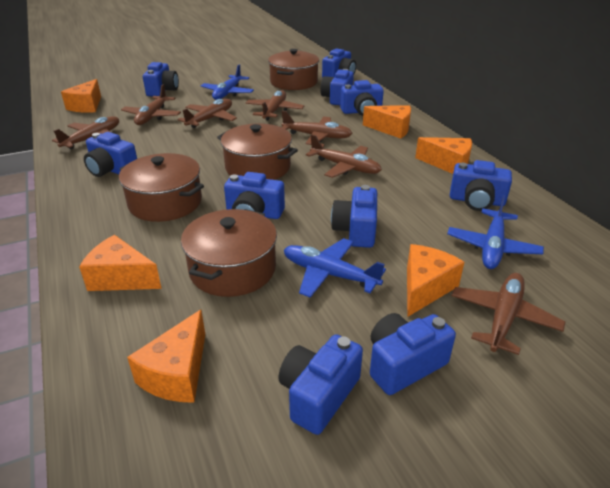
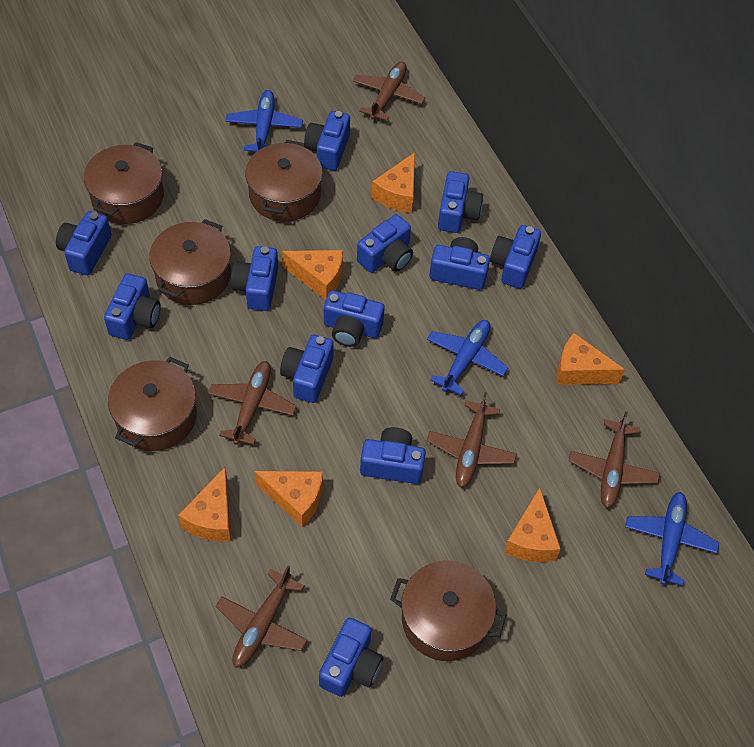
blue camera: [84,132,137,177] [143,62,179,96] [224,172,285,219] [278,334,363,435] [320,69,354,105] [322,48,356,78] [331,185,377,248] [340,80,384,116] [370,313,456,395] [450,160,512,211] = 10 -> [56,211,112,275] [104,274,161,340] [231,246,278,311] [280,335,334,403] [304,111,350,171] [319,618,384,697] [324,290,385,347] [357,214,413,273] [360,427,426,484] [429,237,490,290] [438,171,483,233] [490,225,541,289] = 12
brown plane: [52,116,119,149] [121,84,181,125] [178,99,237,128] [245,90,304,120] [281,111,353,145] [306,134,382,178] [452,273,565,355] = 7 -> [208,361,297,445] [215,566,308,668] [353,62,426,121] [427,392,517,488] [569,411,660,508] = 5
brown pot: [119,153,204,222] [181,209,277,297] [217,123,298,180] [268,49,319,90] = 4 -> [84,142,164,224] [108,357,197,451] [149,219,231,305] [245,140,323,222] [390,560,507,661] = 5

